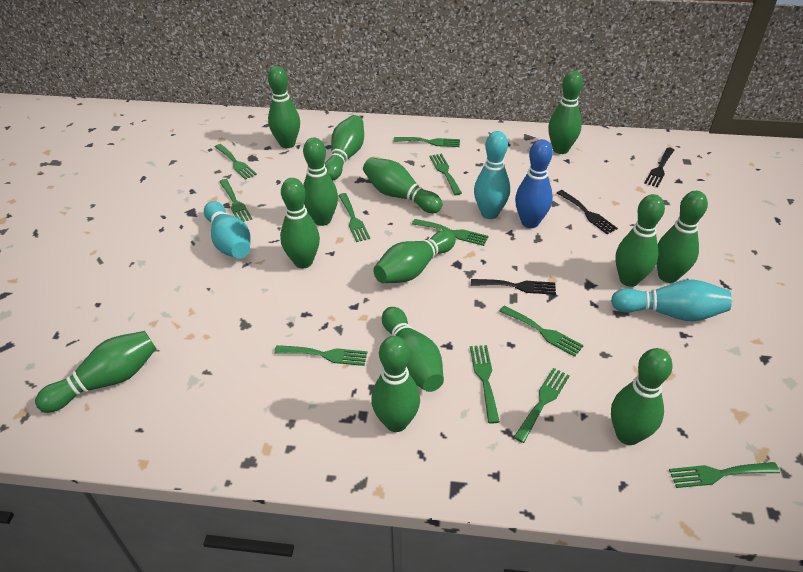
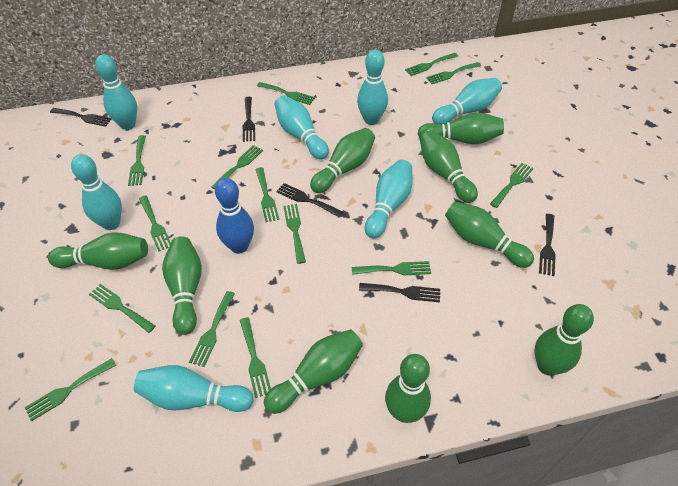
black fork: [471,279,556,295] [557,190,618,234] [644,147,674,187] = 3 -> [50,108,112,127] [243,97,255,142] [276,183,343,217] [359,283,440,302] [539,214,556,276] = 5
green bowling pin: [35,331,156,413] [268,66,300,148] [280,178,320,268] [303,138,338,226] [325,115,364,181] [363,157,442,213] [371,336,420,432] [373,230,456,283] [382,307,444,392] [548,71,583,154] [611,348,673,445] [616,194,665,287] [656,191,708,283] = 13 -> [48,232,148,270] [162,236,202,335] [264,329,363,414] [310,128,375,193] [385,354,431,423] [418,112,504,144] [420,130,478,203] [445,202,534,268] [535,304,594,375] = 9
green fork: [215,144,257,180] [219,179,252,222] [274,345,367,366] [338,193,370,242] [393,137,460,147] [412,219,488,246] [429,154,462,195] [470,345,500,424] [499,306,584,357] [514,368,570,443] [669,462,780,488] = 11 -> [25,358,116,422] [89,284,155,333] [128,135,146,186] [139,196,171,252] [189,291,235,367] [211,145,263,190] [240,317,271,398] [255,167,279,222] [257,82,315,105] [283,204,306,264] [352,261,431,275] [405,53,458,76] [426,62,481,84] [490,163,534,208] = 14
turquoise bowling pin: [204,201,251,259] [474,131,510,219] [611,279,732,321] = 3 -> [71,154,122,230] [95,54,137,130] [134,365,253,412] [275,95,329,159] [357,50,388,125] [365,159,412,238] [432,78,502,125] = 7

